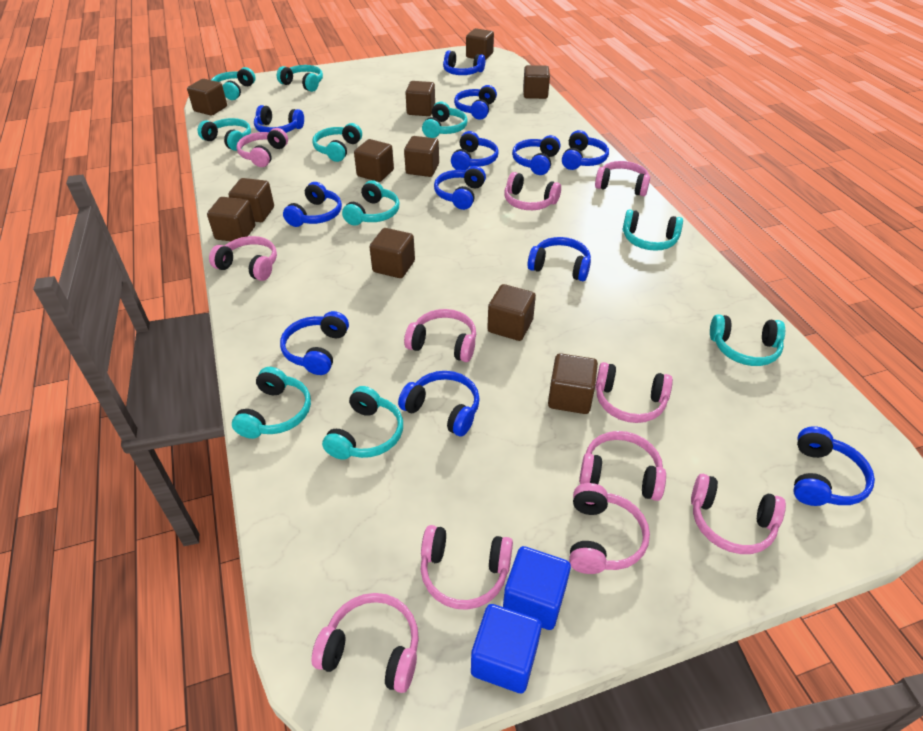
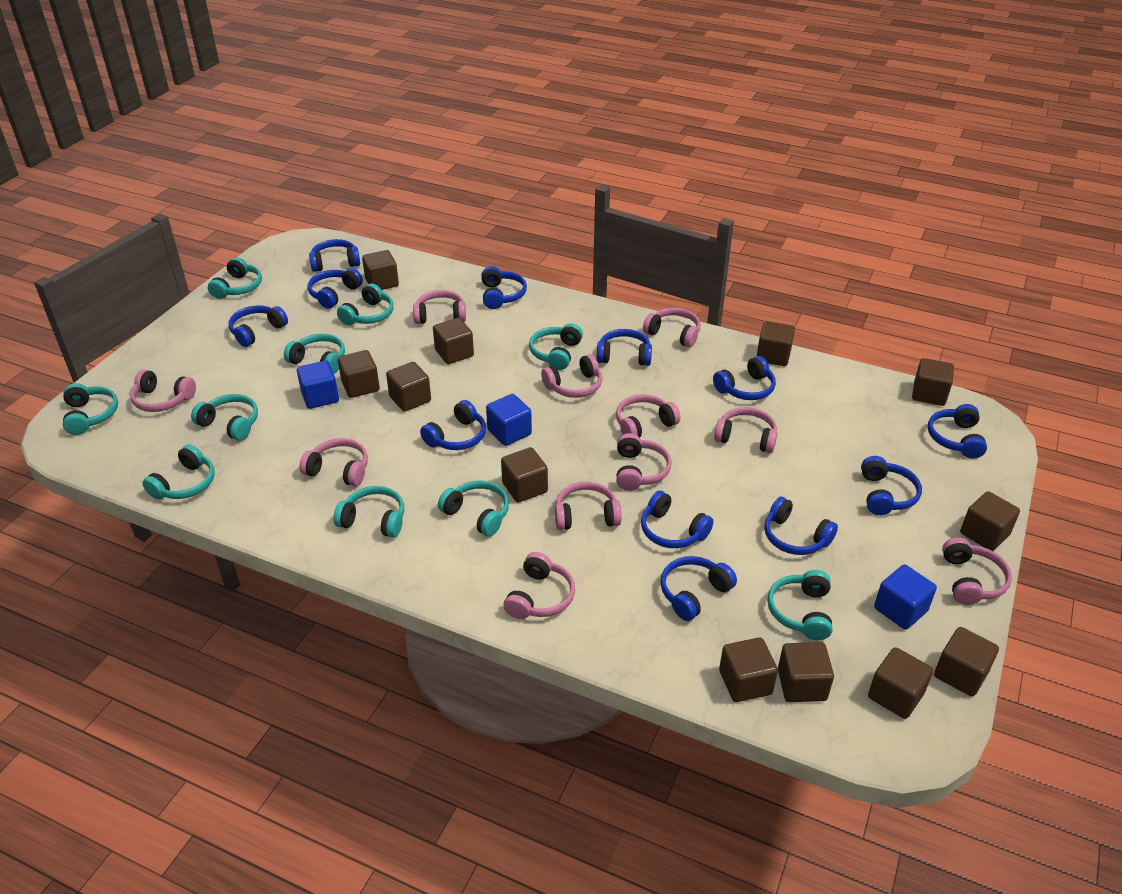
blue cube: [471,604,542,693] [503,546,571,630] = 2 -> [297,360,339,409] [486,394,532,446] [874,564,937,630] = 3
brown cube: [187,79,227,116] [207,197,255,241] [228,178,274,222] [354,139,394,182] [370,228,415,278] [404,136,439,177] [405,81,435,116] [466,28,494,60] [487,284,536,341] [523,65,550,99] [548,353,598,414] = 11 -> [338,350,380,398] [362,250,399,290] [386,362,431,412] [433,318,474,364] [501,447,548,503] [719,637,778,702] [757,321,795,366] [778,642,834,702] [868,647,933,719] [912,358,954,406] [934,627,999,697] [960,491,1020,551] = 12

